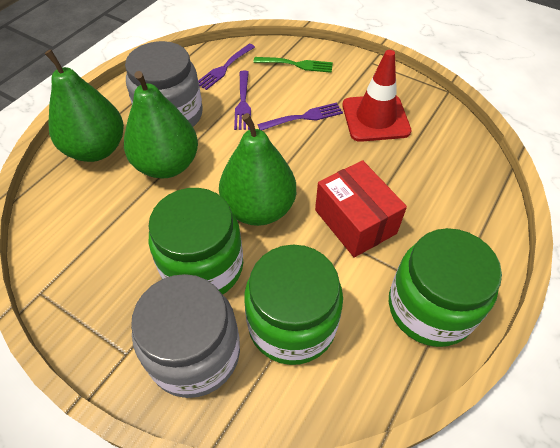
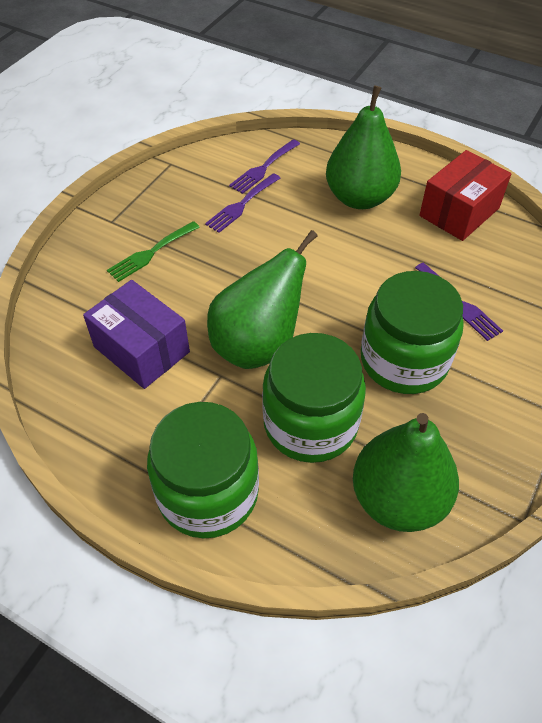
grey jar: [125,41,203,127] [131,274,240,398] = 2 -> none = 0
purple box: none = 0 -> [83,280,190,389] = 1
red traffic cone: [342,50,411,142] = 1 -> none = 0

